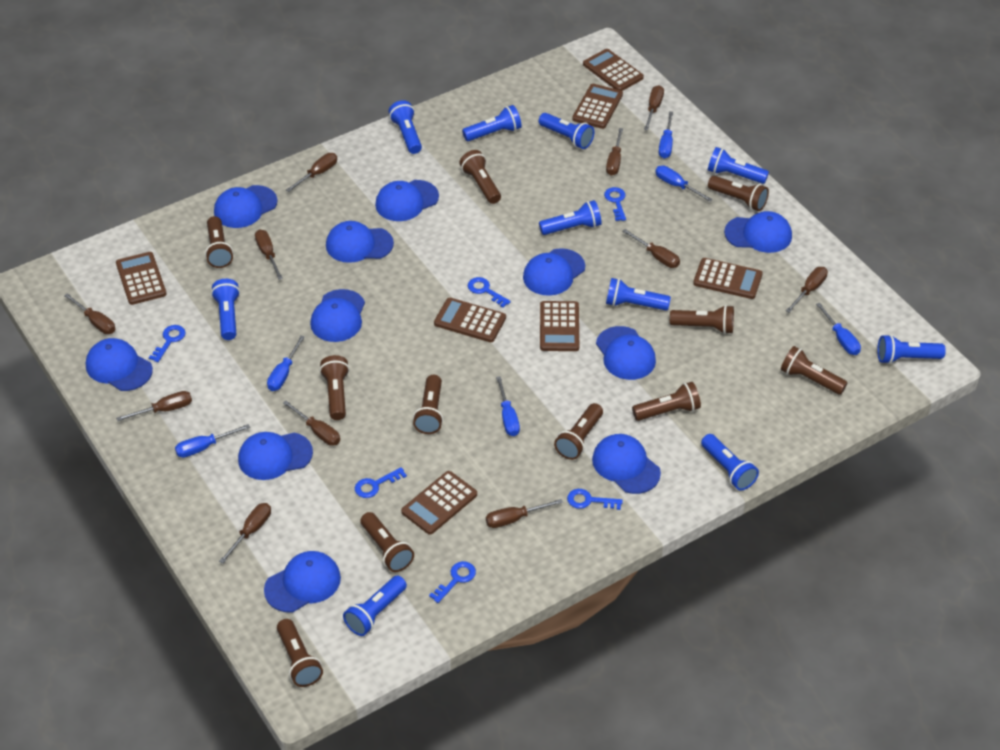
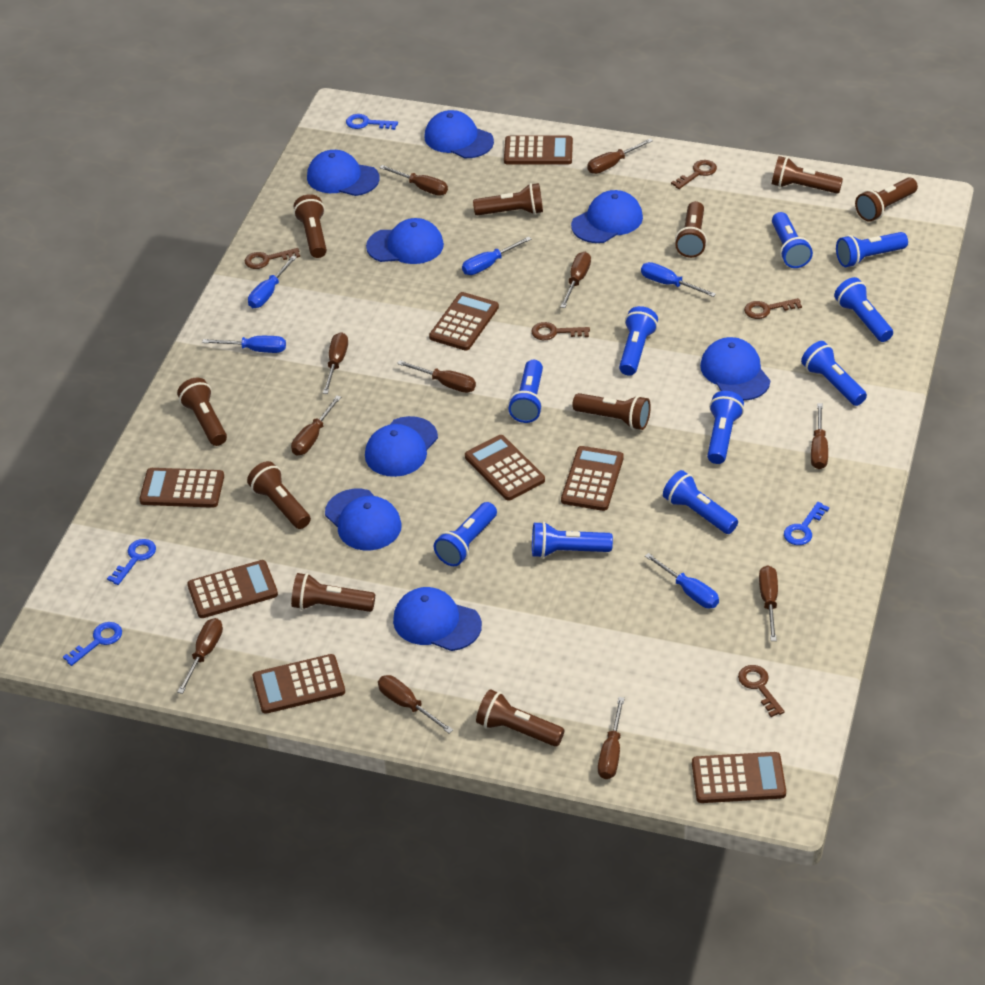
blue cap: [86,338,153,391] [214,185,277,228] [238,432,313,480] [264,551,341,612] [310,289,365,342] [326,221,394,263] [375,180,439,221] [523,248,585,296] [592,434,661,494] [596,326,656,380] [724,211,792,253] = 11 -> [307,150,380,196] [325,489,402,550] [365,416,438,477] [366,218,444,264] [393,587,482,651] [425,110,494,158] [571,190,643,243] [700,337,770,401] = 8
blue key: [149,325,186,362] [355,467,407,498] [429,561,476,603] [468,277,511,308] [567,489,623,510] [604,187,626,221] = 6 -> [63,622,122,666] [107,539,156,585] [346,114,398,130] [784,502,829,545] = 4
blue screwdriver: [175,424,250,458] [267,335,305,391] [496,376,520,436] [655,165,713,202] [659,112,673,158] [816,303,861,355] = 6 -> [202,336,286,353] [248,255,297,308] [462,236,532,275] [641,262,716,297] [645,553,719,608] = 5
brown calculator: [116,252,167,305] [401,471,477,535] [434,298,506,342] [540,301,579,351] [572,84,623,129] [583,49,644,91] [693,258,763,299] = 7 -> [139,468,224,508] [187,560,278,618] [253,654,345,714] [429,292,499,351] [465,435,545,501] [504,136,573,164] [561,446,624,511] [692,752,786,803] = 8
brown flashlight: [205,216,233,268] [277,619,323,687] [320,355,350,420] [360,512,414,572] [413,375,443,434] [459,150,501,204] [554,403,603,460] [632,382,701,421] [670,305,734,334] [708,176,769,211] [781,346,848,395] = 11 -> [177,378,227,446] [247,461,311,529] [291,573,375,612] [294,194,327,258] [473,183,543,216] [476,689,564,747] [572,393,651,430] [675,201,707,258] [772,156,843,194] [855,177,918,222] = 10
brown key: none = 0 -> [245,248,300,269] [531,322,590,340] [671,160,717,189] [738,665,785,717] [744,298,802,319] = 5

